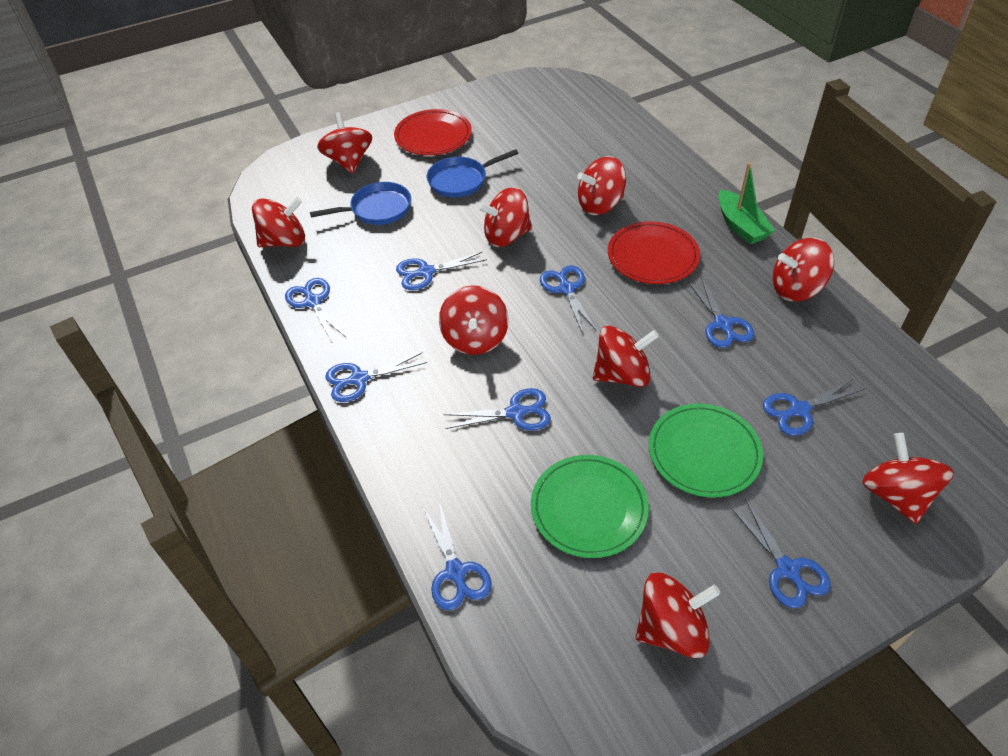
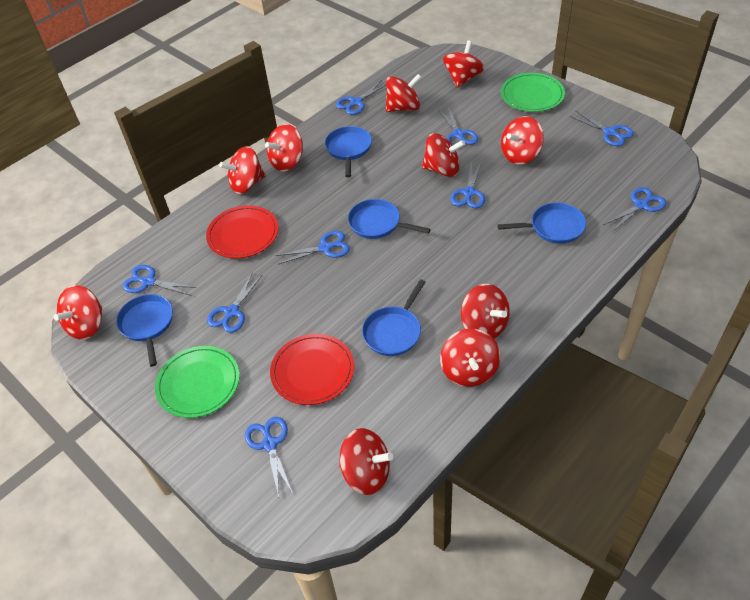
blue pan: [310,182,411,225] [427,149,519,198] = 2 -> [116,294,173,367] [325,126,372,177] [348,199,431,239] [362,279,426,356] [497,202,586,244] = 5
green boat: [719,162,775,244] = 1 -> none = 0
red spinning top: [252,197,305,247] [317,112,372,174] [439,285,509,355] [478,187,532,247] [577,156,626,215] [593,326,659,387] [636,572,721,658] [773,238,834,301] [862,433,954,524] = 9 -> [54,285,102,340] [219,146,266,194] [265,124,303,171] [339,428,393,495] [386,74,422,112] [422,133,465,177] [440,329,500,387] [443,40,485,88] [461,284,510,339] [501,116,544,164] = 10

